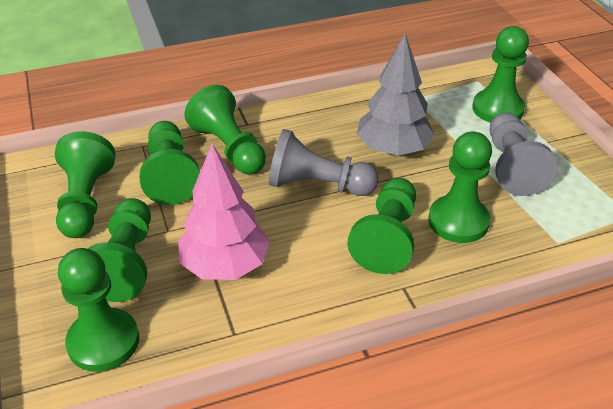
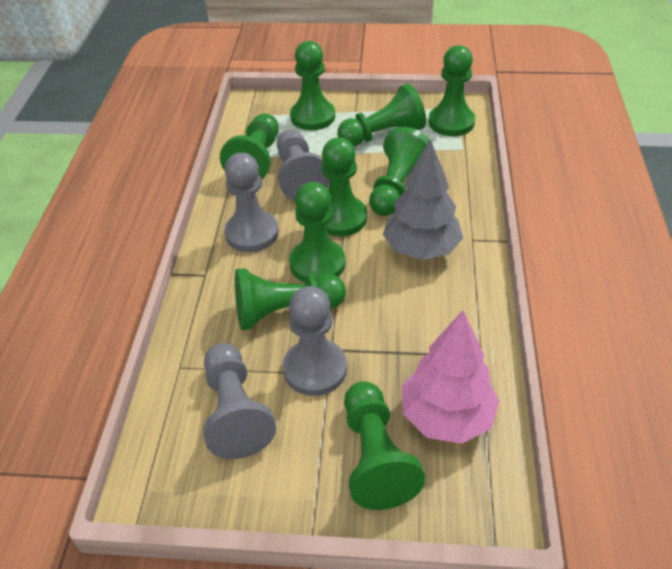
green pawn: [55,131,115,238] [58,248,139,372] [87,198,151,302] [140,121,200,205] [184,85,266,174] [347,178,416,274] [428,132,492,243] [472,26,529,123] = 8 -> [220,113,278,179] [235,268,346,330] [289,182,346,282] [290,41,335,130] [322,137,367,236] [337,83,426,146] [344,381,425,510] [369,127,429,216] [429,45,475,136] = 9
grey pawn: [269,129,378,196] [489,112,557,196] = 2 -> [203,343,276,459] [224,153,279,252] [277,129,330,201] [283,286,347,396] = 4

